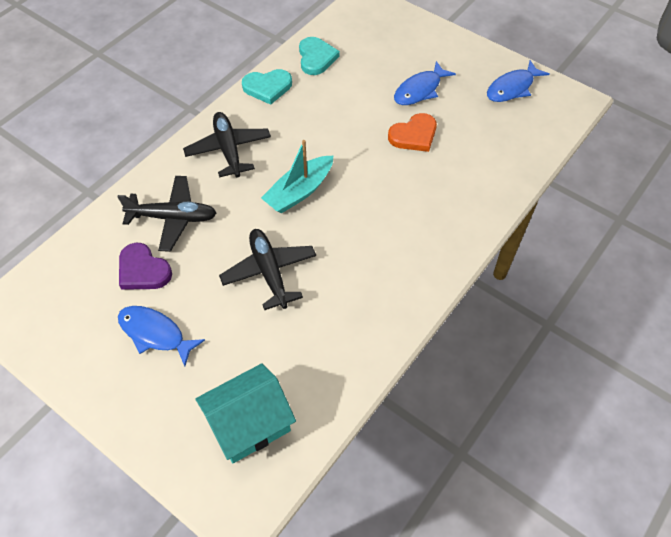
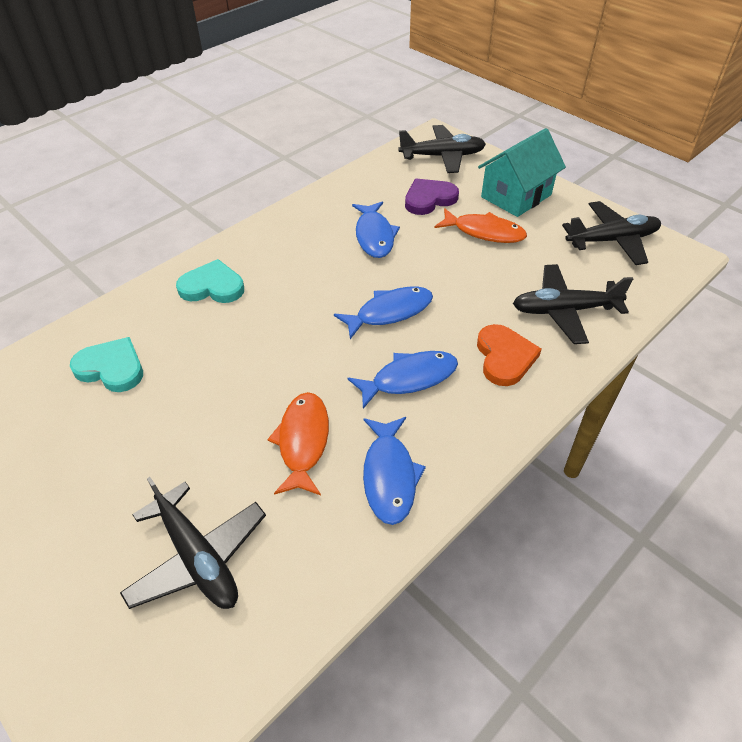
black plane: [118,176,217,252] [183,112,271,178] [219,229,316,310] = 3 -> [120,477,266,609] [398,125,486,173] [513,264,633,344] [562,201,661,265] = 4
blue fish: [118,306,205,366] [394,61,456,105] [487,60,550,102] = 3 -> [334,287,433,339] [348,351,458,409] [352,201,400,258] [363,417,426,525] = 4
orange fish: none = 0 -> [267,392,329,495] [435,208,527,243] = 2
turquoise boat: [261,140,334,214] = 1 -> none = 0

